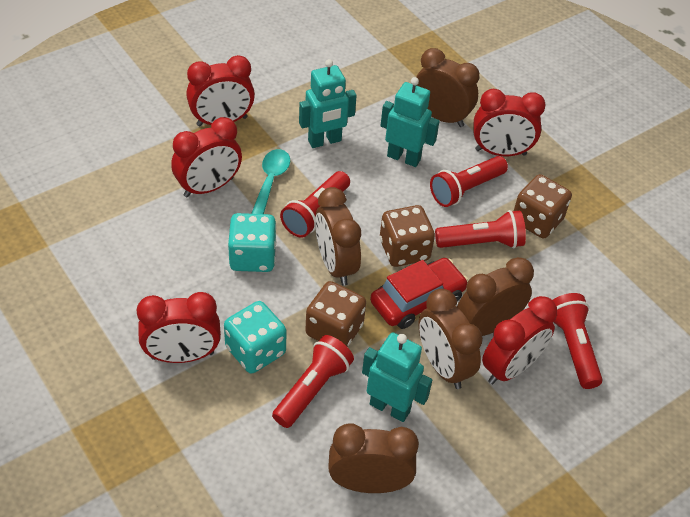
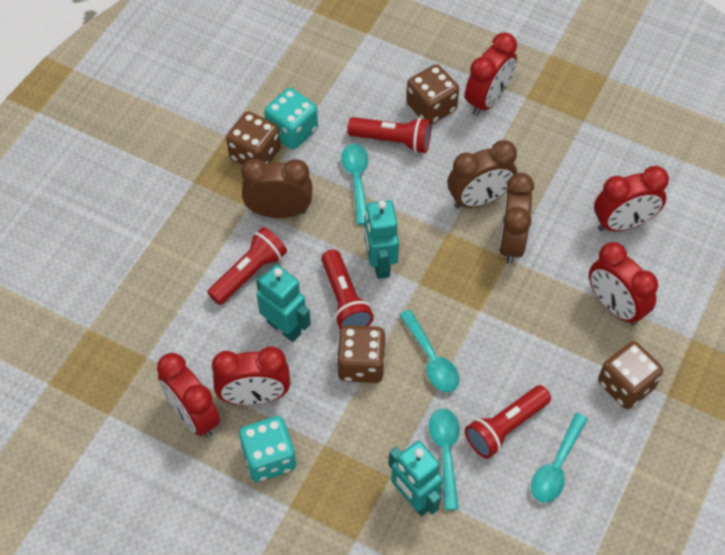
brown clock: [315,187,361,286] [328,423,419,493] [416,48,479,127] [418,289,483,389] [457,257,534,336] = 5 -> [241,159,312,218] [447,140,517,209] [499,173,534,264] = 3
brown dice: [305,281,366,347] [380,205,435,267] [514,174,572,238] = 3 -> [226,111,281,165] [337,325,386,383] [406,64,459,125] [598,341,663,409] = 4
red car: [370,258,468,329] = 1 -> none = 0
red flashlight: [272,335,354,428] [280,171,350,238] [430,156,508,207] [435,210,526,248] [553,293,603,389] = 5 -> [207,227,287,305] [321,249,374,330] [347,117,431,153] [465,385,551,458] = 4
turquoise spoon: [251,149,290,214] = 1 -> [341,144,368,225] [399,310,459,392] [429,408,460,511] [531,413,588,503] = 4

